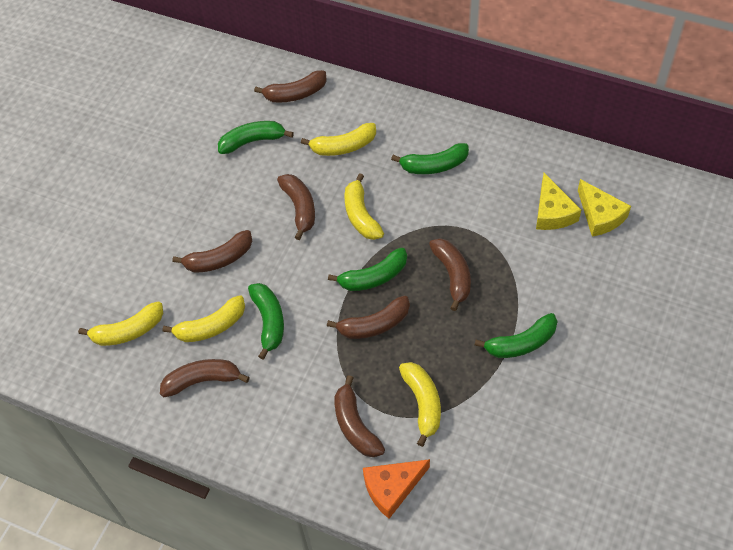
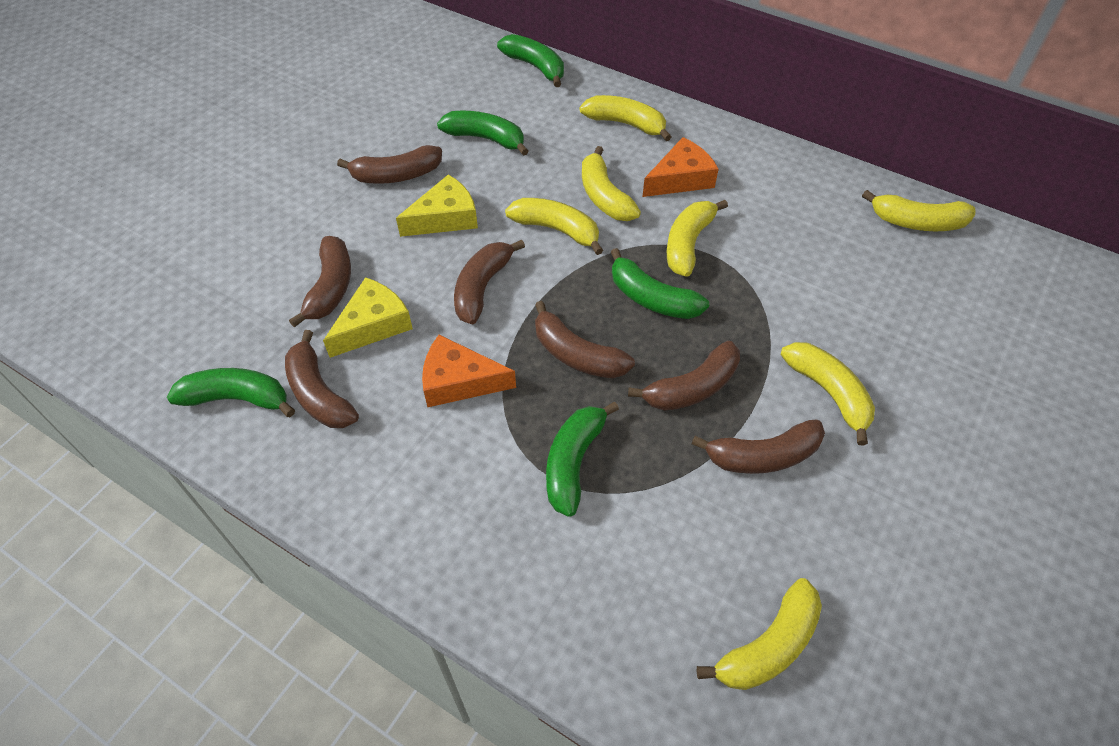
orange cheese: [363,459,430,519] = 1 -> [422,335,516,407] [642,137,719,197] = 2
yellow banana: [78,301,163,346] [162,295,245,342] [301,123,376,156] [345,173,384,240] [399,362,441,447] = 5 -> [505,198,603,255] [580,95,671,141] [582,146,641,221] [667,200,728,277] [697,578,822,690] [781,342,875,446] [862,190,975,231] = 7

